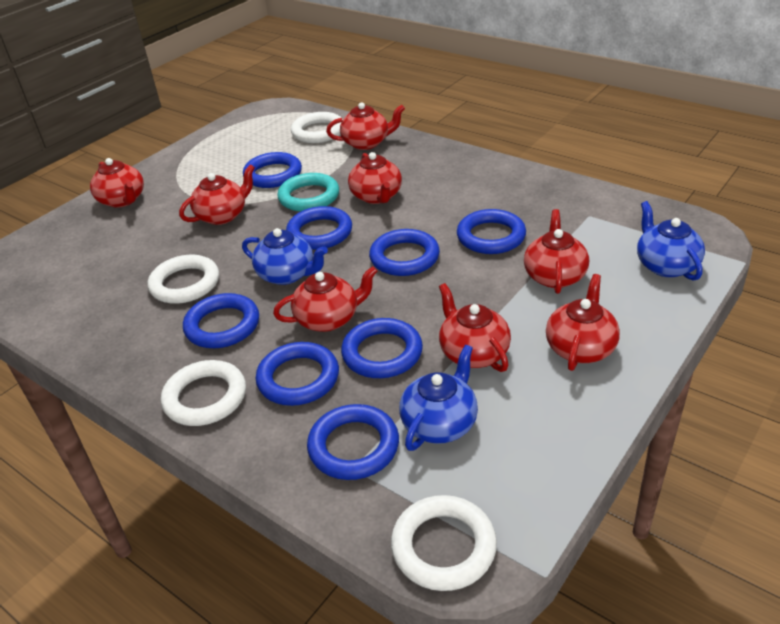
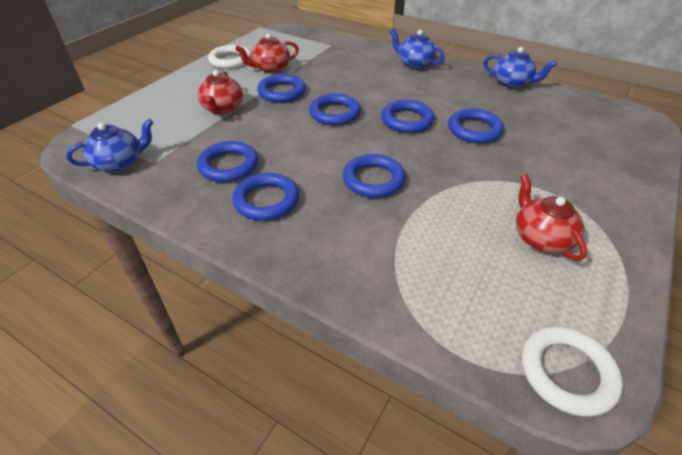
blue ring: [183,293,259,348] [243,152,302,188] [256,342,339,406] [286,206,352,250] [307,404,399,480] [341,318,423,378] [369,229,440,276] [457,209,526,254] = 8 -> [197,141,258,182] [233,173,299,221] [257,74,306,103] [309,93,361,126] [343,154,406,198] [381,100,435,133] [448,108,504,144] = 7
red teapot: [90,158,144,208] [179,164,255,225] [273,266,377,332] [326,102,405,150] [348,152,402,204] [439,283,511,372] [524,209,589,294] [546,274,620,371] = 8 -> [198,70,243,114] [235,33,299,73] [516,174,587,261] = 3
turquoise ring: [277,173,339,212] = 1 -> none = 0
white ring: [148,255,219,304] [161,360,246,426] [291,112,343,143] [391,495,497,591] = 4 -> [208,45,252,69] [521,326,623,417] = 2

